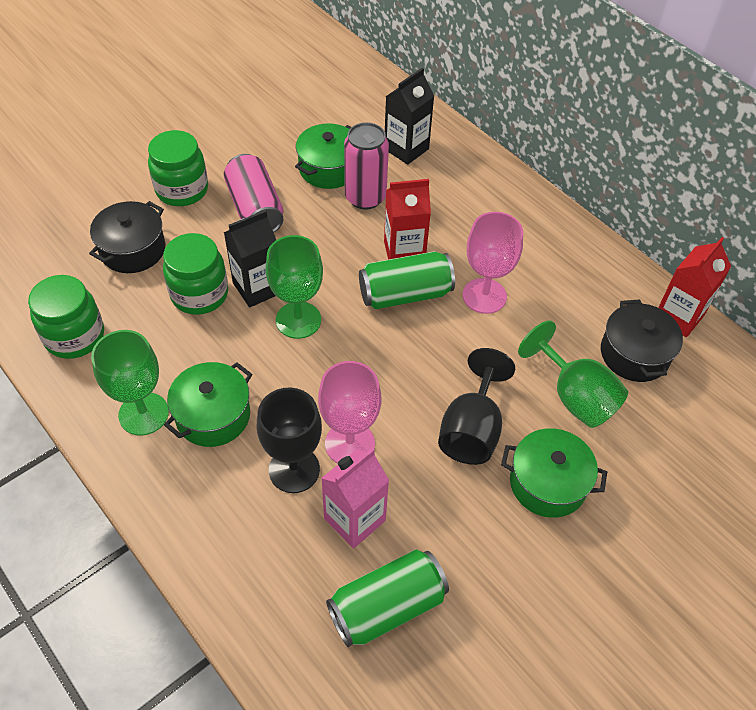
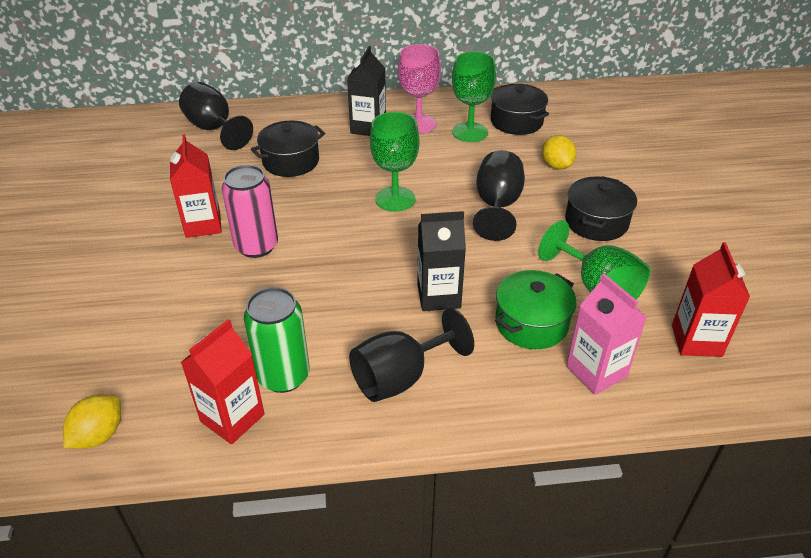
black goblet: [257,387,322,493] [438,348,515,465] = 2 -> [179,82,253,150] [349,308,474,402] [473,150,525,241] = 3
black pot: [89,201,165,273] [601,299,683,382] = 2 -> [251,120,325,177] [491,84,549,135] [565,176,637,241] = 3
green can: [326,550,449,647] [359,251,455,309] = 2 -> [244,287,310,393] = 1
green jar: [28,275,104,359] [148,130,208,206] [163,233,228,315] = 3 -> none = 0
green pot: [164,362,252,447] [295,124,351,189] [501,428,607,518] = 3 -> [495,270,576,349] = 1
pink can: [224,154,284,233] [344,122,389,209] = 2 -> [222,165,278,258] = 1
pink goblet: [318,361,381,463] [463,212,523,314] = 2 -> [398,44,441,134] = 1
red carton: [384,179,431,260] [658,237,731,337] = 2 -> [170,134,222,238] [181,319,265,444] [672,242,750,357] = 3
yellow lemon: none = 0 -> [63,395,121,449] [542,135,576,169] = 2

